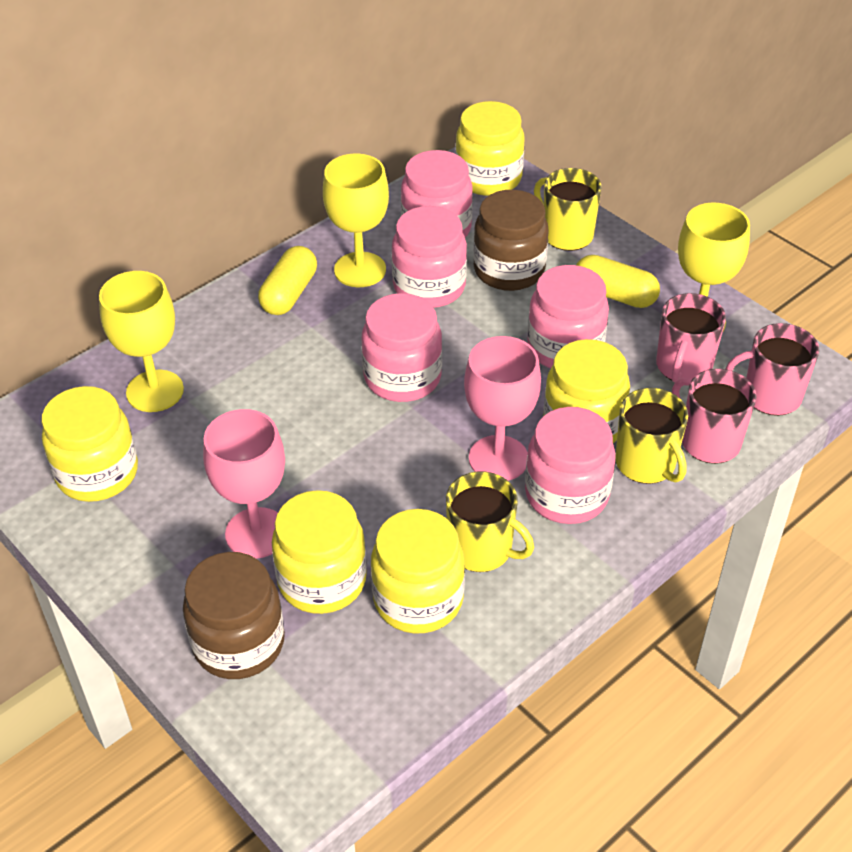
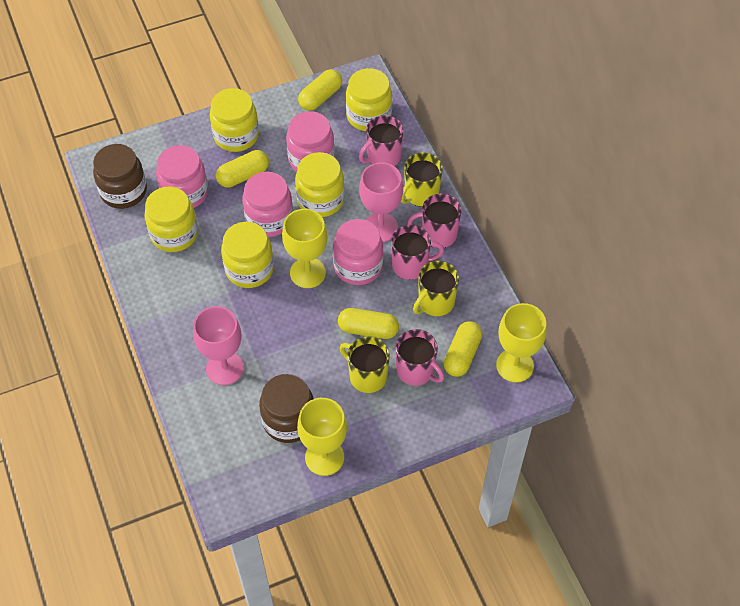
pink jar: [362,293,442,402] [392,206,467,308] [401,150,473,238] [525,407,616,524] [527,265,609,368] = 5 -> [156,145,208,208] [242,172,293,237] [286,111,335,171] [333,219,384,285] = 4
pink mug: [656,293,726,383] [672,369,756,464] [725,323,819,416] = 3 -> [359,115,404,166] [391,225,444,280] [396,329,444,386] [408,194,461,248] = 4
yellow capsule: [258,246,317,315] [576,255,660,308] = 2 -> [216,150,269,187] [298,69,342,111] [338,308,399,339] [444,321,482,377] = 4

